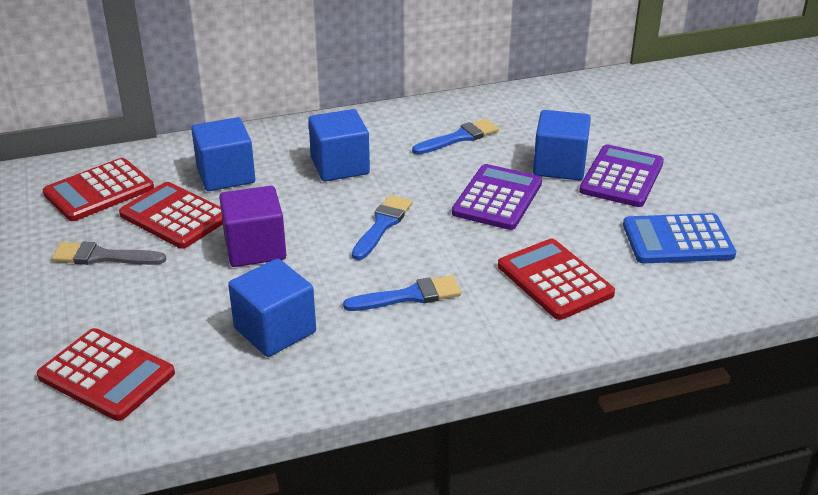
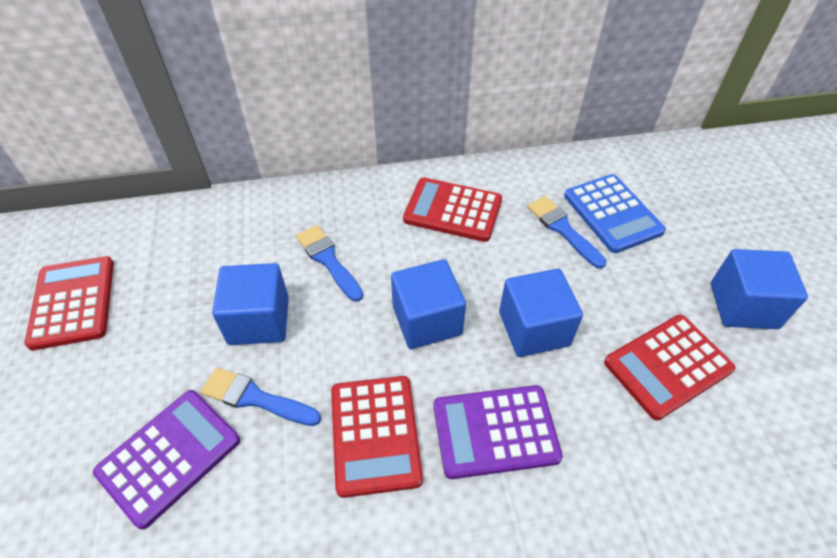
grey brush: [52,242,166,265] = 1 -> none = 0
purple cube: [219,186,286,267] = 1 -> none = 0

